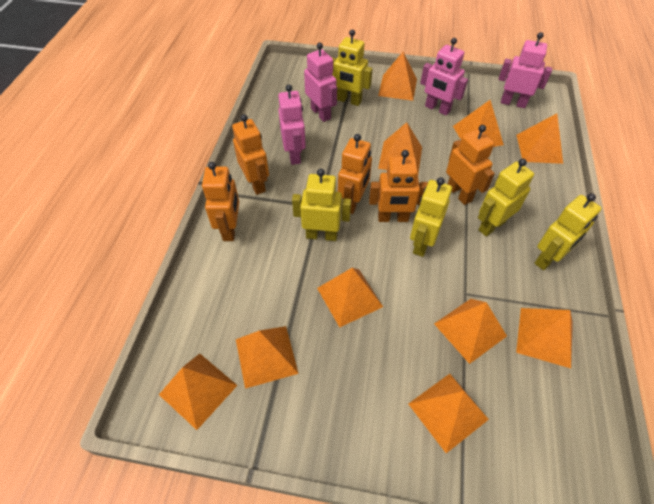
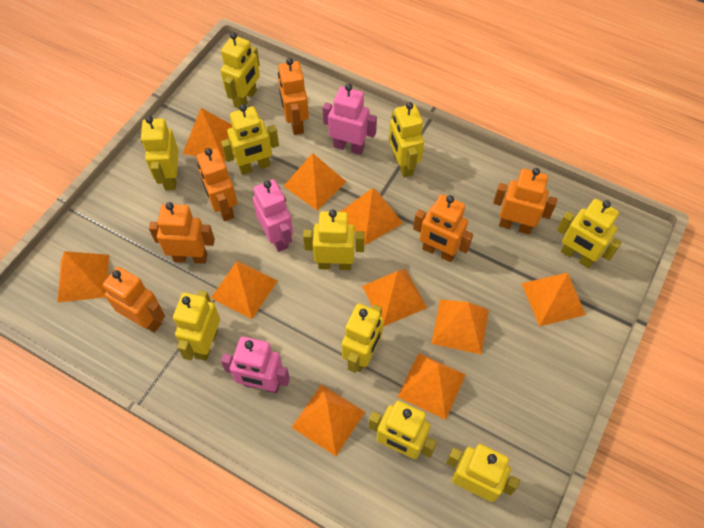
orange robot: [202,162,239,241] [232,114,269,195] [338,134,372,214] [369,150,428,222] [446,125,495,205] = 5 -> [103,267,165,333] [149,202,215,264] [197,148,237,221] [278,58,309,135] [413,194,473,262] [493,168,557,234] = 6
pink robot: [278,84,306,165] [304,43,337,122] [420,38,468,116] [498,32,552,108] = 4 -> [221,336,290,393] [253,179,293,252] [322,84,377,155] = 3
yellow robot: [292,169,351,241] [331,30,373,106] [410,177,452,257] [478,158,534,237] [534,193,602,270] = 5 -> [141,116,179,190] [173,290,220,361] [220,32,260,108] [221,104,279,175] [303,210,365,270] [342,303,384,373] [369,401,437,459] [389,102,424,177] [446,444,520,502] [557,199,622,268] = 10

